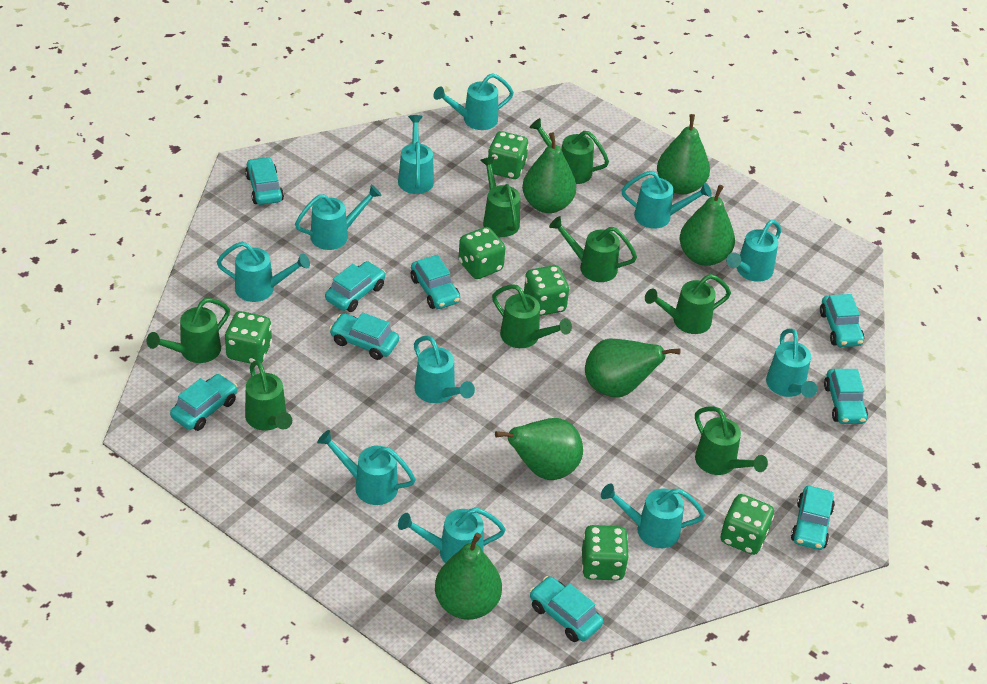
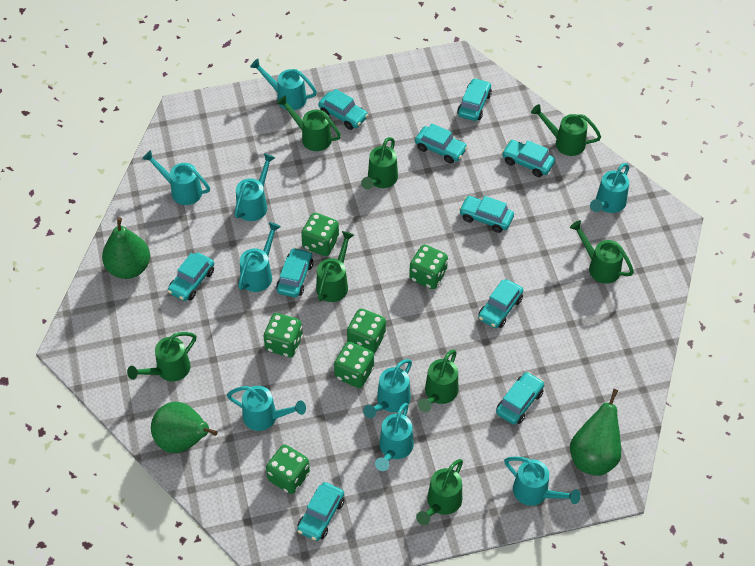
green pear: [435,533,502,620] [495,418,583,480] [522,132,576,213] [585,339,681,397] [657,114,710,194] [680,185,735,266] = 6 -> [102,217,150,279] [151,402,218,453] [570,389,621,476] = 3
turquoise car: [170,374,237,431] [245,157,284,205] [325,261,386,312] [329,312,399,360] [411,255,460,309] [530,576,603,642] [791,486,835,550] [820,294,864,347] [824,369,868,424] = 9 -> [168,253,214,301] [276,248,313,297] [297,482,344,541] [318,89,368,130] [415,123,468,164] [457,78,492,121] [459,196,514,233] [478,279,523,328] [496,372,544,424] [502,140,555,177] = 10
turquoise watering can: [217,242,310,302] [295,185,382,250] [317,430,416,505] [398,115,434,194] [398,507,506,563] [414,336,475,403] [434,73,514,130] [601,483,705,548] [621,171,712,229] [726,220,781,282] [766,329,817,398] = 11 -> [143,150,210,205] [227,386,306,431] [234,154,275,221] [238,222,281,292] [250,59,317,110] [363,359,412,418] [375,403,414,471] [504,457,581,506] [590,163,629,213] = 9

